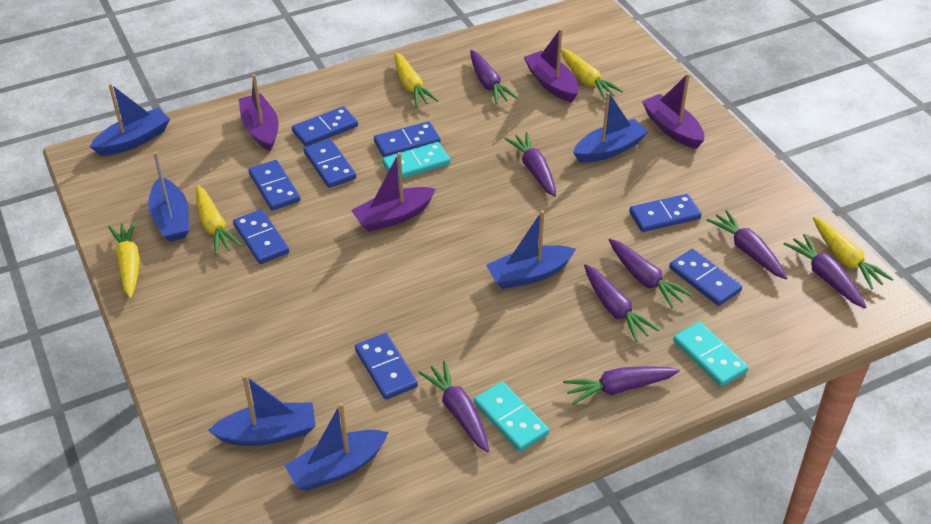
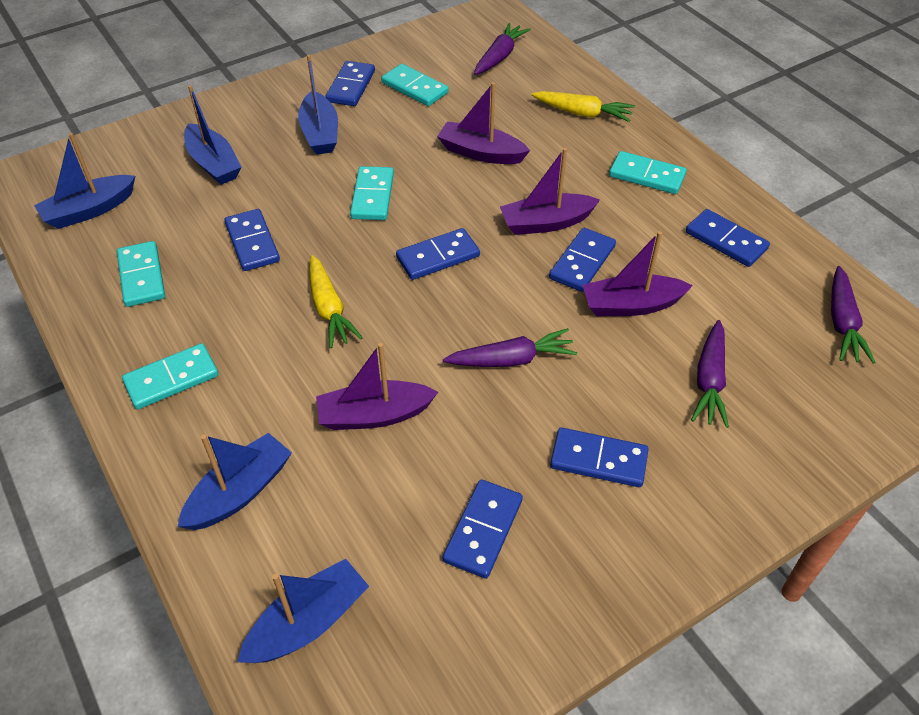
blue boat: [90,83,170,156] [148,152,189,242] [208,374,316,446] [285,403,388,491] [486,210,576,289] [573,92,649,163] = 6 -> [34,133,135,229] [178,433,292,530] [184,85,241,185] [237,559,369,663] [298,55,338,154] = 5
blue domino: [233,209,289,264] [249,160,300,210] [292,106,358,146] [304,139,356,188] [355,333,418,400] [374,121,440,157] [629,194,702,232] [669,249,742,306] = 8 -> [224,209,280,271] [325,61,375,106] [396,228,480,280] [443,479,523,579] [549,228,616,292] [550,427,649,487] [686,209,770,267] = 7
purple carrot: [418,361,489,452] [470,50,518,104] [505,132,556,197] [563,366,679,405] [584,264,660,342] [609,239,692,308] [706,210,787,279] [784,234,866,308] = 8 -> [443,328,577,367] [474,23,531,75] [691,320,729,428] [831,266,876,364] = 4
turquoise domino: [382,142,450,180] [474,382,549,452] [673,322,749,387] = 3 -> [117,241,165,307] [122,343,218,409] [350,166,394,220] [381,64,449,106] [609,151,687,194] = 5
yellow carrot: [108,221,140,298] [196,185,242,255] [394,52,438,107] [561,49,623,100] [813,217,893,290] = 5 -> [309,255,363,348] [531,91,635,122] = 2

